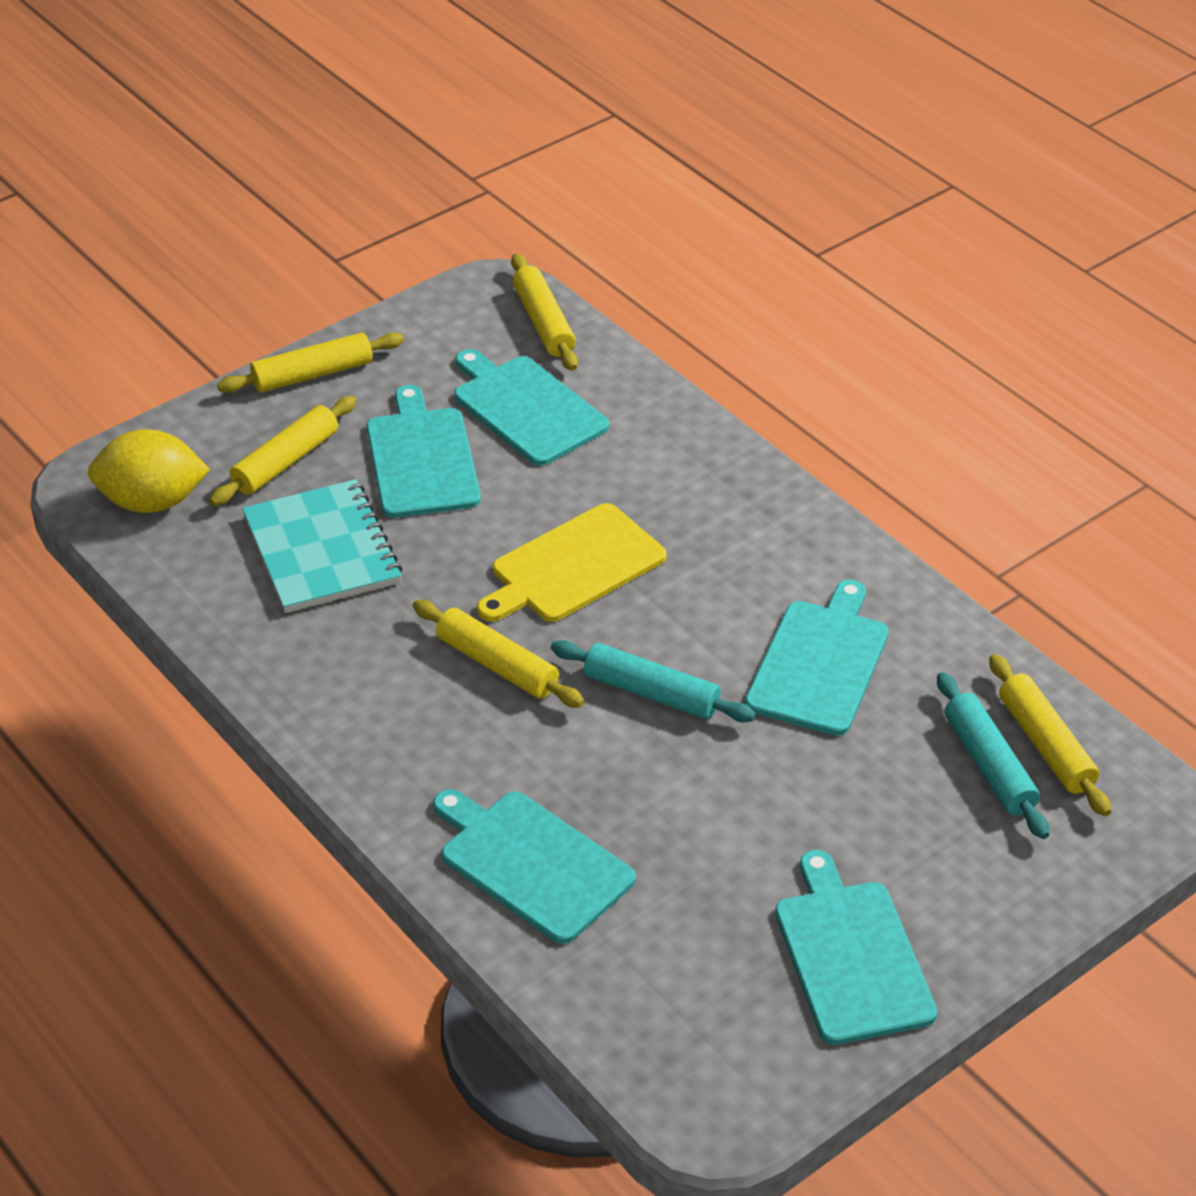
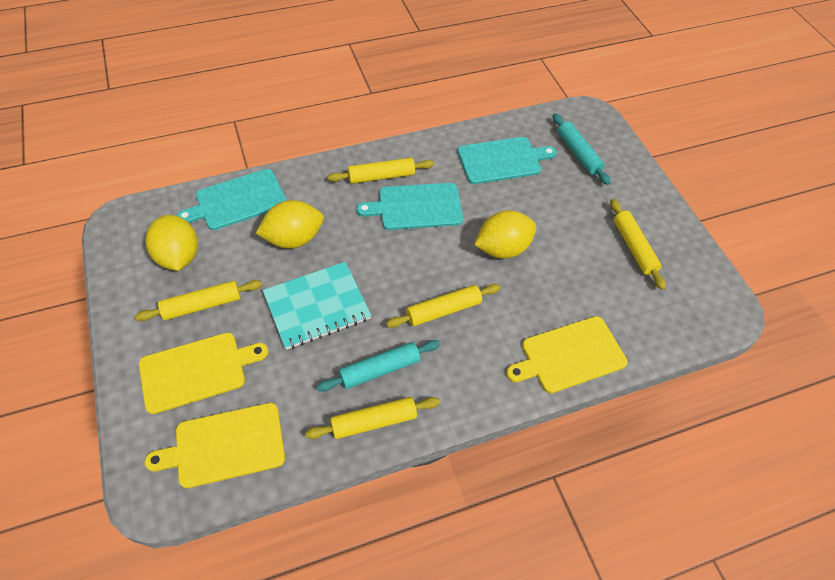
turquoise cutting board: [367,385,481,518] [433,789,636,944] [454,349,609,466] [745,580,889,736] [775,850,937,1045] = 5 -> [177,169,287,230] [356,183,463,230] [458,137,557,184] = 3
yellow cutting board: [477,503,666,622] = 1 -> [139,333,268,414] [145,403,285,488] [506,316,628,393] = 3
yellow lemon: [88,429,210,513] = 1 -> [145,215,198,271] [256,200,324,248] [474,210,536,259] = 3

